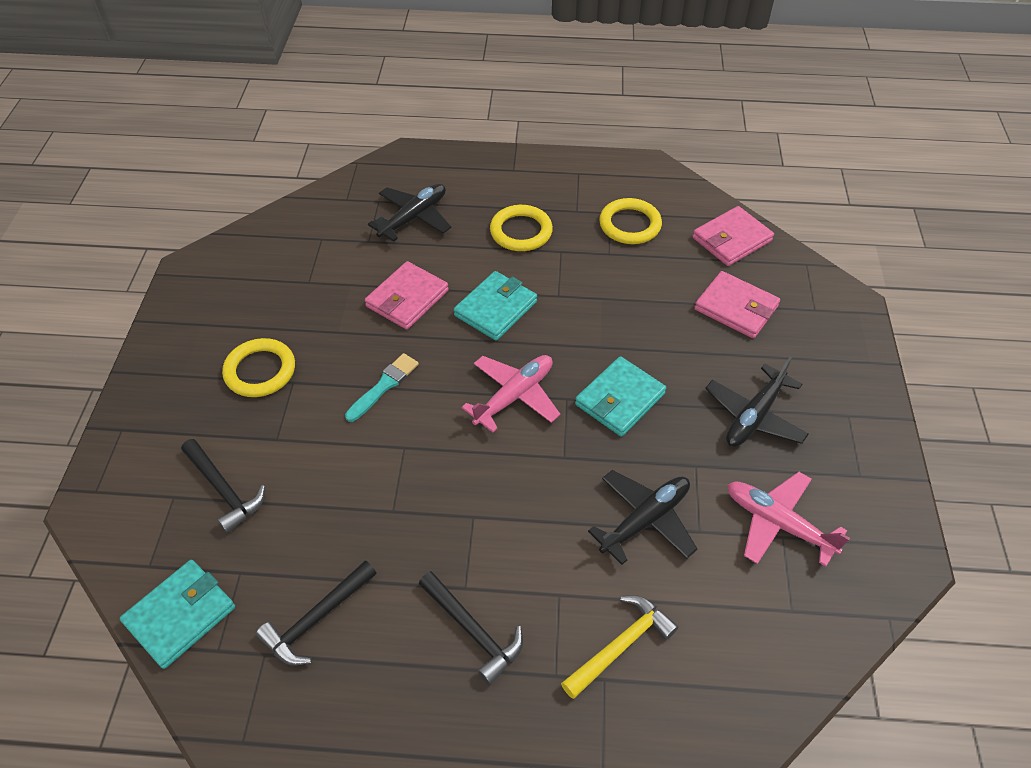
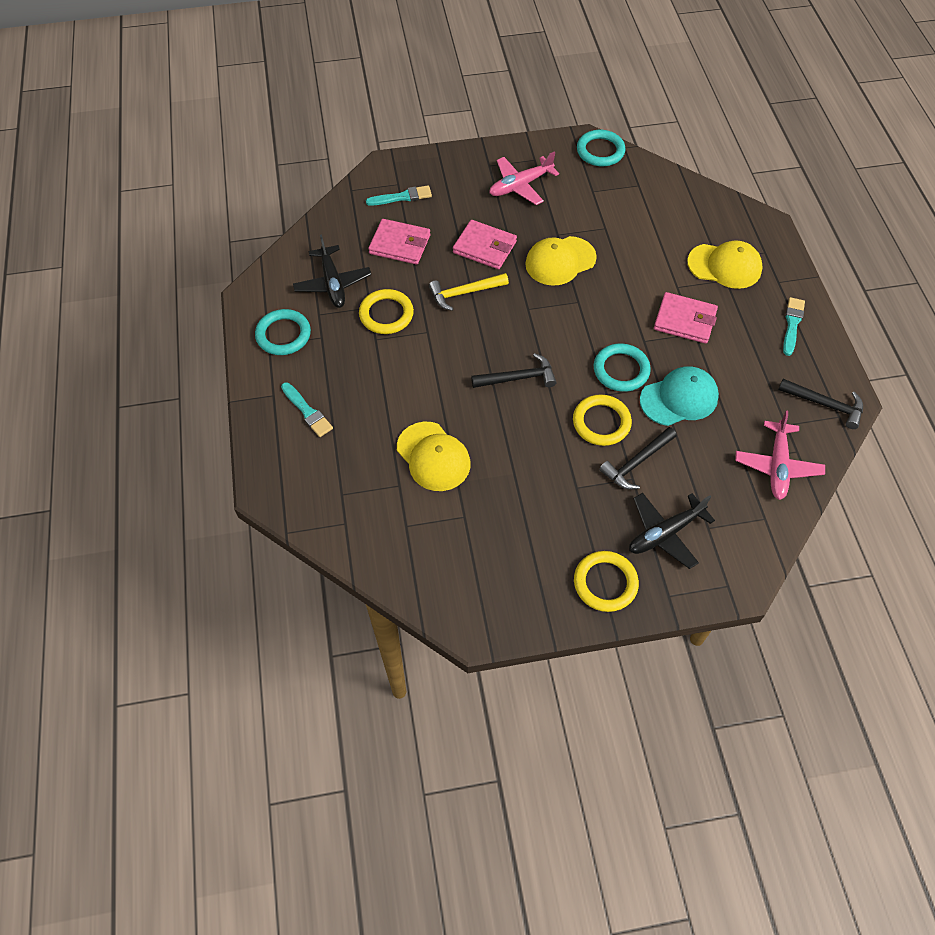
black plane: [368,184,451,242] [588,470,698,565] [705,357,809,447] = 3 -> [293,234,371,308] [629,493,715,569] = 2
turquoise brush: [345,353,419,422] = 1 -> [281,382,333,437] [366,185,432,206] [783,297,805,356] = 3
turquoise cap: none = 0 -> [640,366,719,426] = 1
turquoise ring: none = 0 -> [255,309,311,355] [577,130,626,166] [594,343,651,392] = 3
turquoise wallet: [120,560,235,669] [454,271,537,340] [575,356,666,437] = 3 -> none = 0
yellow cap: none = 0 -> [397,422,470,491] [525,236,597,286] [687,241,763,289] = 3

